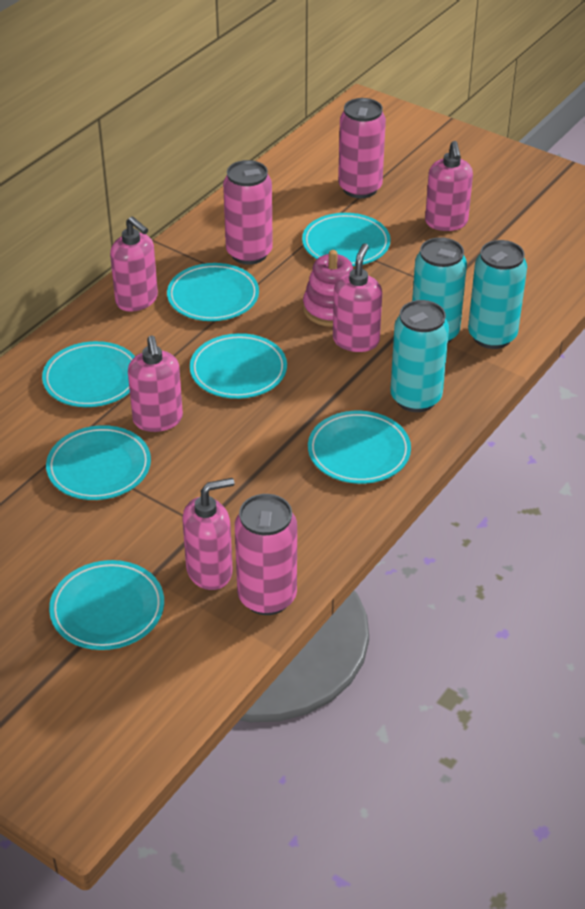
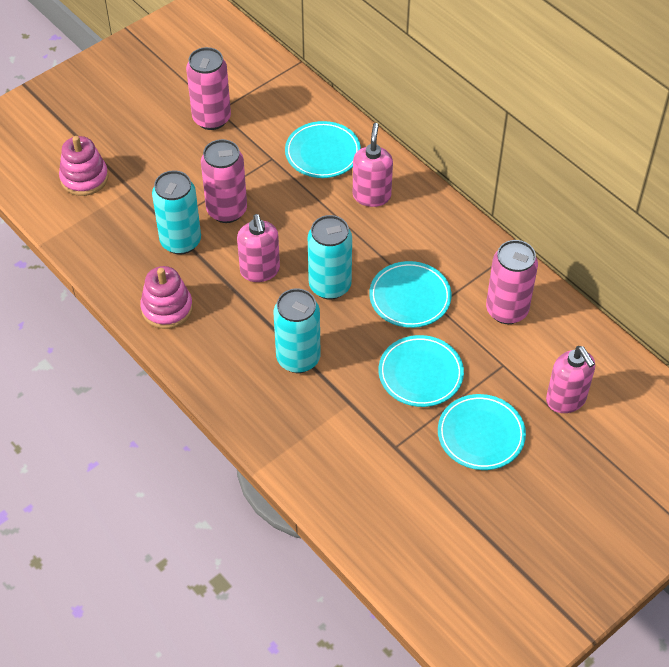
pink soap dispenser: [110,216,158,312] [128,336,183,432] [182,478,235,590] [333,243,382,352] [425,141,473,231] = 5 -> [237,214,280,282] [353,123,393,207] [546,346,595,413] = 3
pink stacking toy: [303,250,353,327] = 1 -> [59,136,108,196] [140,266,193,329] = 2
turquoise plate: [42,341,135,407] [46,425,151,500] [49,560,164,650] [167,263,259,321] [190,333,287,399] [302,213,391,266] [308,411,411,484] = 7 -> [285,121,361,178] [369,261,451,328] [379,335,464,407] [438,394,526,470] = 4

